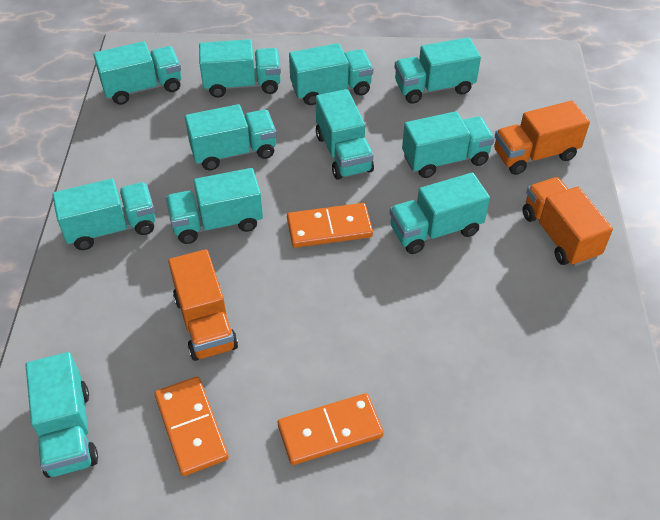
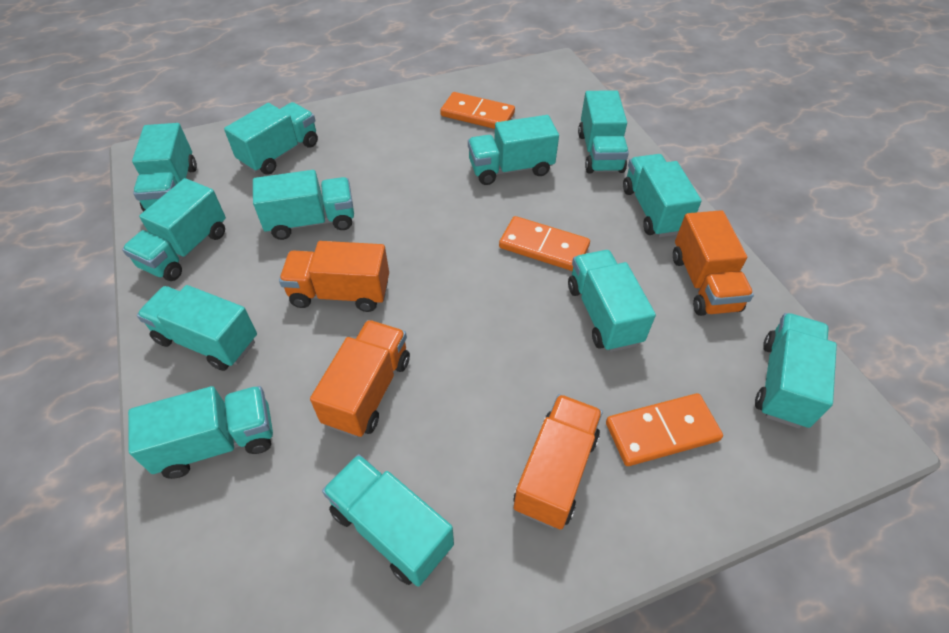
orange truck: [168,249,238,361] [494,101,590,175] [523,177,613,267] = 3 -> [279,241,389,312] [310,320,410,438] [514,394,603,530] [673,210,754,316] = 4
turquoise truck: [25,352,98,478] [52,179,156,250] [93,41,182,105] [166,168,263,244] [185,104,277,170] [199,39,281,98] [289,43,373,105] [316,89,374,180] [390,173,490,254] [395,37,481,104] [402,111,495,178] = 11 -> [122,178,226,281] [128,386,273,479] [132,123,197,212] [137,285,257,371] [224,102,318,174] [253,170,354,240] [322,454,454,587] [468,115,559,185] [568,250,656,352] [578,90,629,173] [623,154,702,237] [755,313,837,428] = 12

